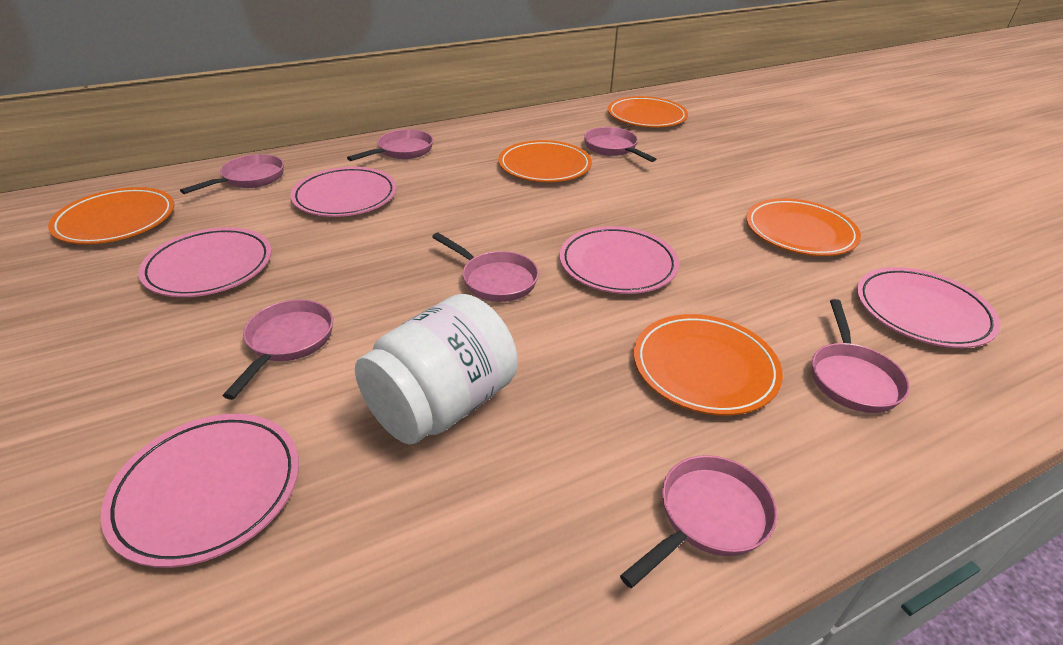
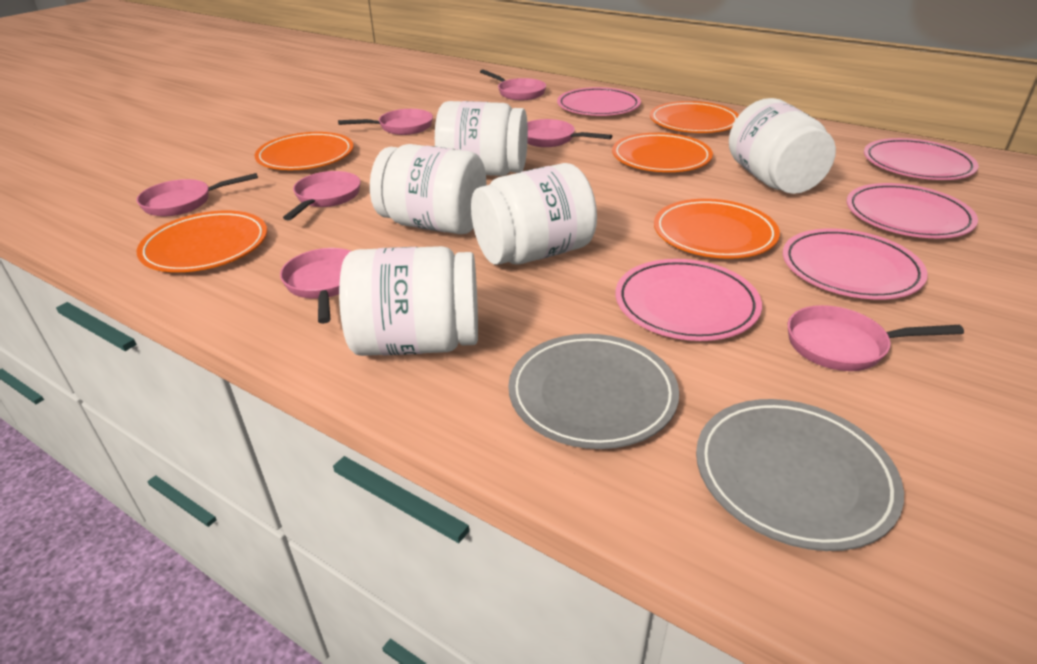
grey plate: none = 0 -> [508,334,679,449] [696,399,904,551] = 2
white jar: [355,294,517,444] = 1 -> [339,246,478,356] [370,144,486,234] [435,101,528,176] [471,163,597,265] [729,98,836,194] = 5

